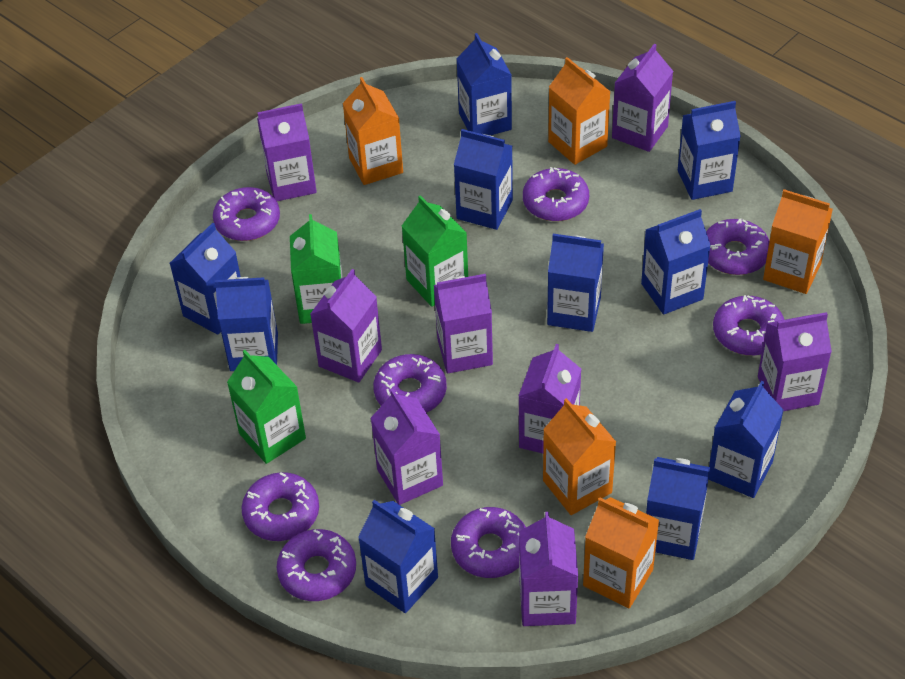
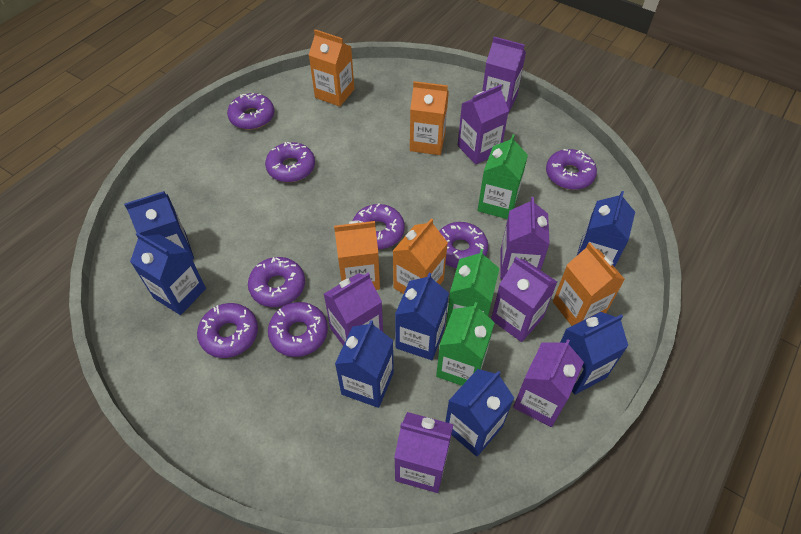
blue carton: [169,223,241,335] [215,277,278,371] [358,500,438,613] [454,129,513,230] [456,33,512,135] [547,234,604,332] [641,209,711,315] [646,457,710,560] [678,101,741,200] [708,381,784,498] = 10 -> [124,191,194,260] [130,232,206,315] [335,320,394,408] [395,273,449,360] [445,369,514,457] [560,312,628,395] [577,191,635,267] = 7
purple carton: [257,103,317,201] [310,269,382,383] [371,389,443,505] [434,274,493,374] [518,344,581,453] [519,512,578,626] [612,44,673,152] [758,312,832,411] = 8 -> [324,273,383,345] [394,412,454,493] [458,84,509,165] [482,37,526,113] [491,257,557,342] [500,197,550,279] [513,339,584,427] = 7

